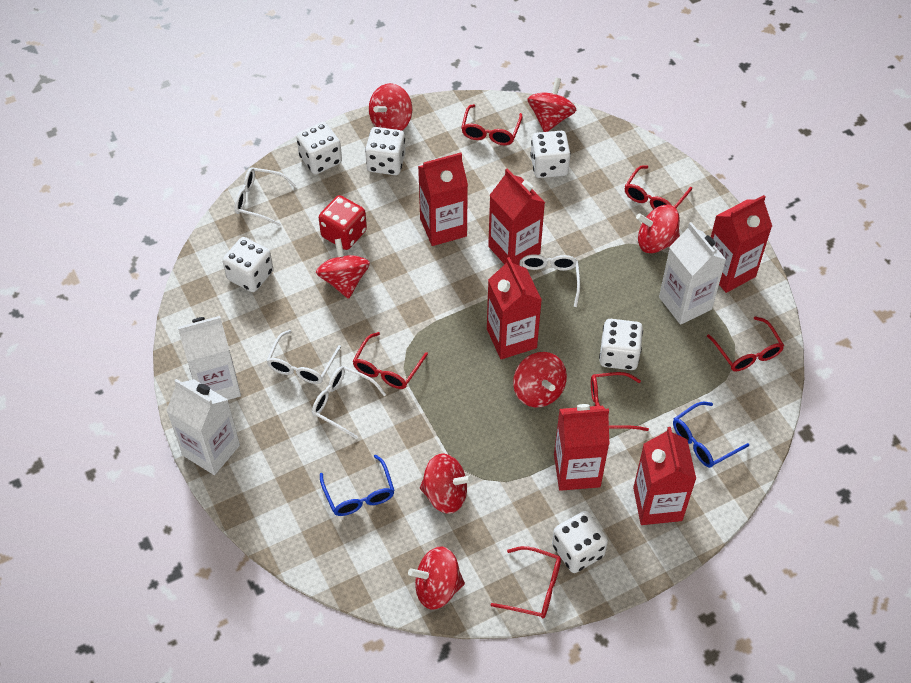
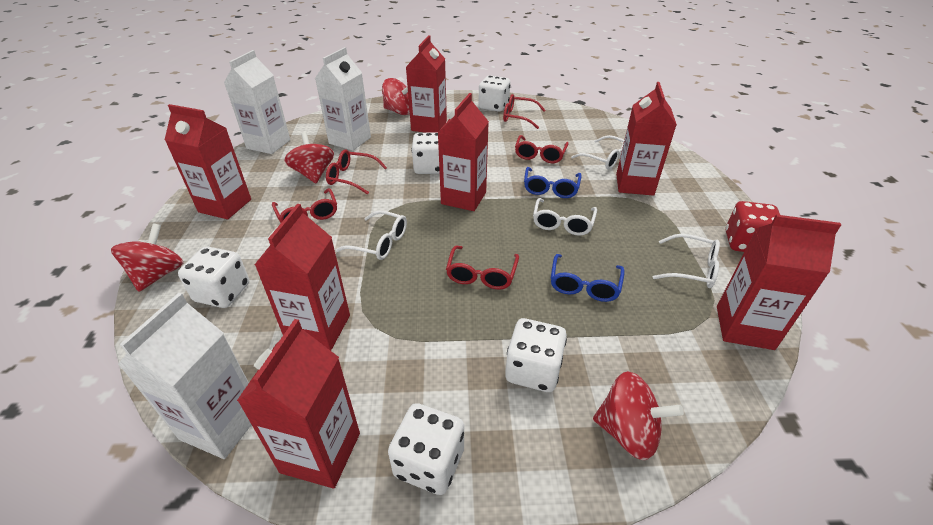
red carton: [418,153,468,246] [487,257,542,359] [488,168,545,265] [554,404,609,491] [633,427,696,525] [711,195,772,293] = 6 -> [165,104,251,219] [237,319,360,489] [254,204,350,351] [406,35,447,133] [438,93,489,211] [616,82,677,196] [717,215,841,350] = 7
red glasses: [353,332,428,389] [461,104,523,145] [490,546,561,618] [591,372,649,431] [625,165,692,209] [707,316,784,372] = 6 -> [272,188,337,223] [326,150,387,194] [446,246,519,289] [503,94,545,129] [515,135,569,163] = 5
red spinning top: [316,238,370,299] [369,83,412,131] [408,546,465,610] [420,453,473,514] [513,352,567,408] [527,78,576,132] [636,205,680,253] = 7 -> [111,223,183,292] [285,132,334,183] [382,78,410,115] [593,371,684,460] = 4
white dice: [222,237,273,292] [296,122,342,174] [365,127,406,175] [530,131,571,178] [552,511,608,573] [599,319,643,370] = 6 -> [178,246,249,308] [388,403,464,495] [412,132,440,174] [478,76,510,111] [505,318,567,392] = 5

